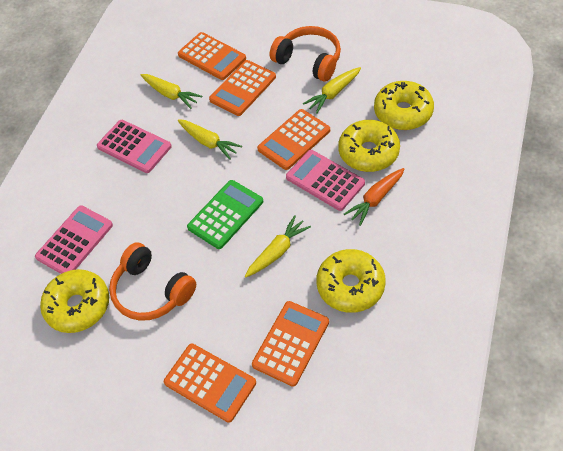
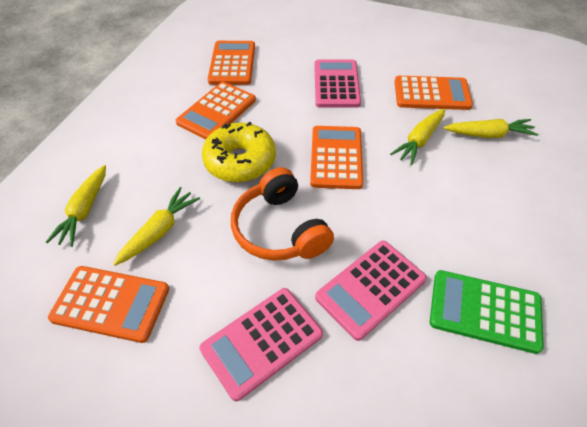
orange carrot: [344,168,405,226] = 1 -> none = 0
orange headphones: [109,243,196,321] [270,26,341,82] = 2 -> [231,167,334,261] = 1
yellow donut: [40,269,109,333] [316,249,386,313] [338,120,400,172] [374,81,434,130] = 4 -> [202,122,276,182] = 1

